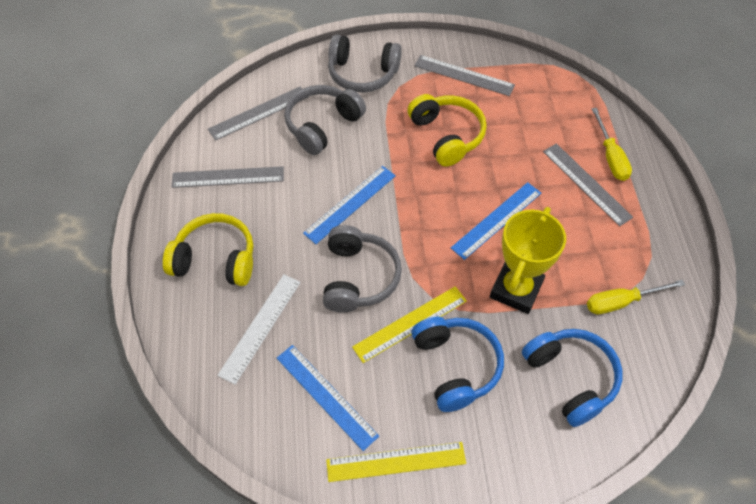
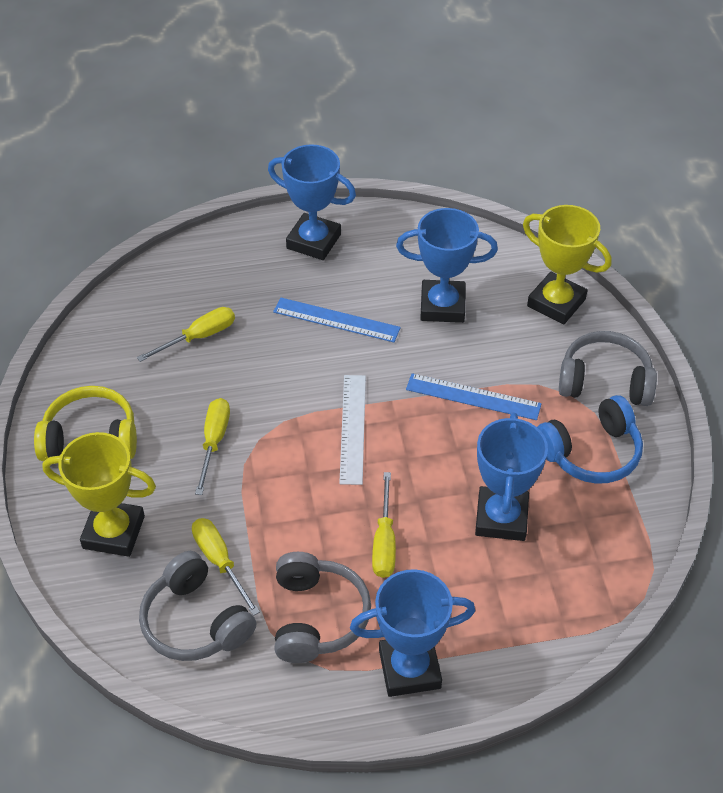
blue headphones: [411,317,504,412] [522,329,623,427] = 2 -> [537,395,643,484] = 1
blue ruler: [277,345,379,451] [303,166,396,244] [451,182,541,260] = 3 -> [273,298,401,342] [406,373,542,420] = 2
blue trophy: none = 0 -> [268,144,356,260] [350,569,475,697] [396,208,498,323] [475,413,548,541] = 4
grey ruler: [172,166,284,188] [208,87,308,141] [414,55,515,96] [543,143,633,226] = 4 -> none = 0
yellow headphones: [163,213,253,286] [407,94,487,167] = 2 -> [34,386,137,461] = 1
yellow ruler: [326,442,466,482] [352,286,467,363] = 2 -> none = 0
yellow screwdriver: [587,280,685,314] [592,108,632,181] = 2 -> [137,307,235,362] [192,518,260,616] [195,398,230,495] [372,472,396,578] = 4
yellow trophy: [490,207,566,314] = 1 -> [42,432,156,557] [523,205,611,324] = 2

